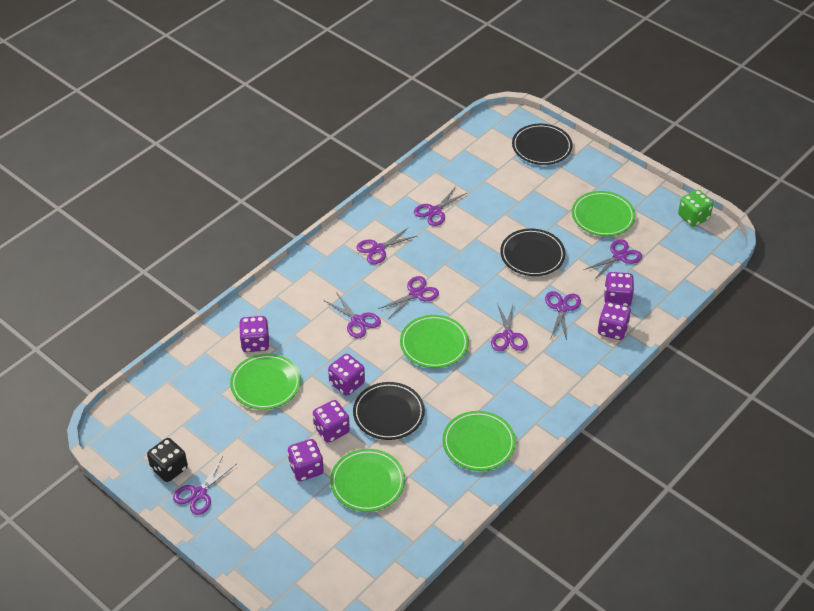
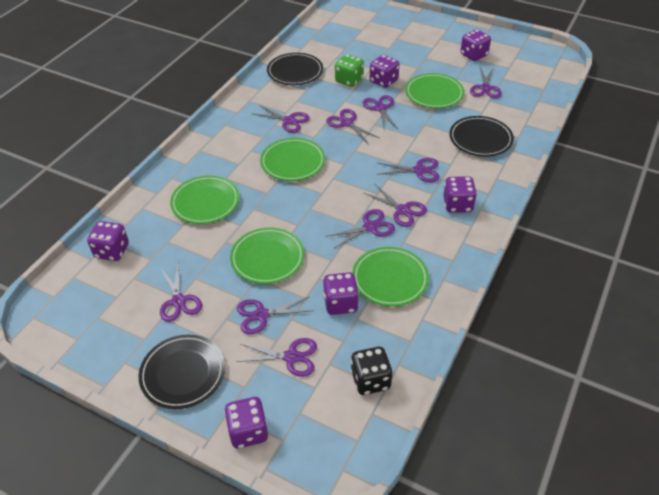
purple scissors: [173,456,236,515] [324,292,381,338] [356,227,416,264] [378,276,439,319] [414,187,467,226] [491,302,528,351] [545,291,581,340] [584,239,642,280] = 8 -> [160,264,202,322] [236,338,317,377] [237,296,314,334] [254,105,310,133] [326,109,379,144] [326,209,395,249] [363,95,399,130] [364,184,427,227] [377,158,439,182] [470,67,502,98] = 10

